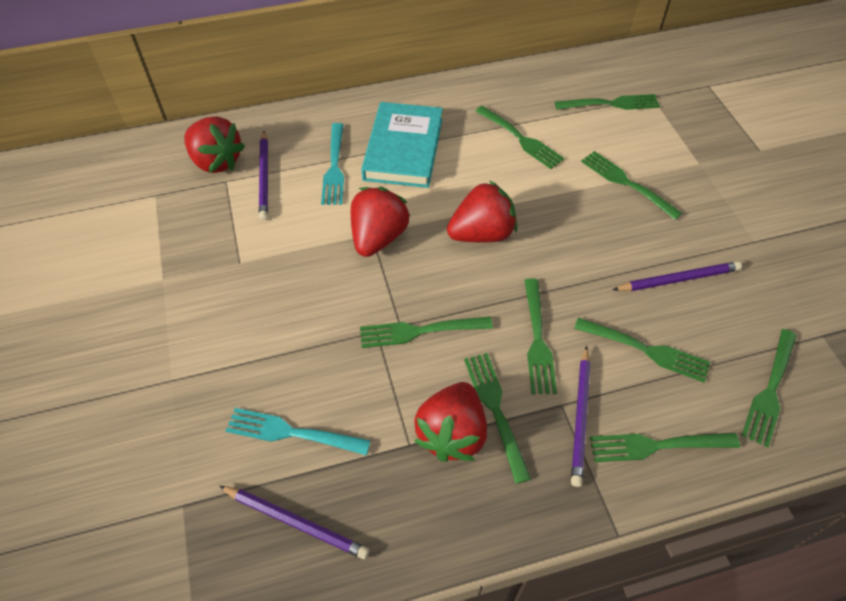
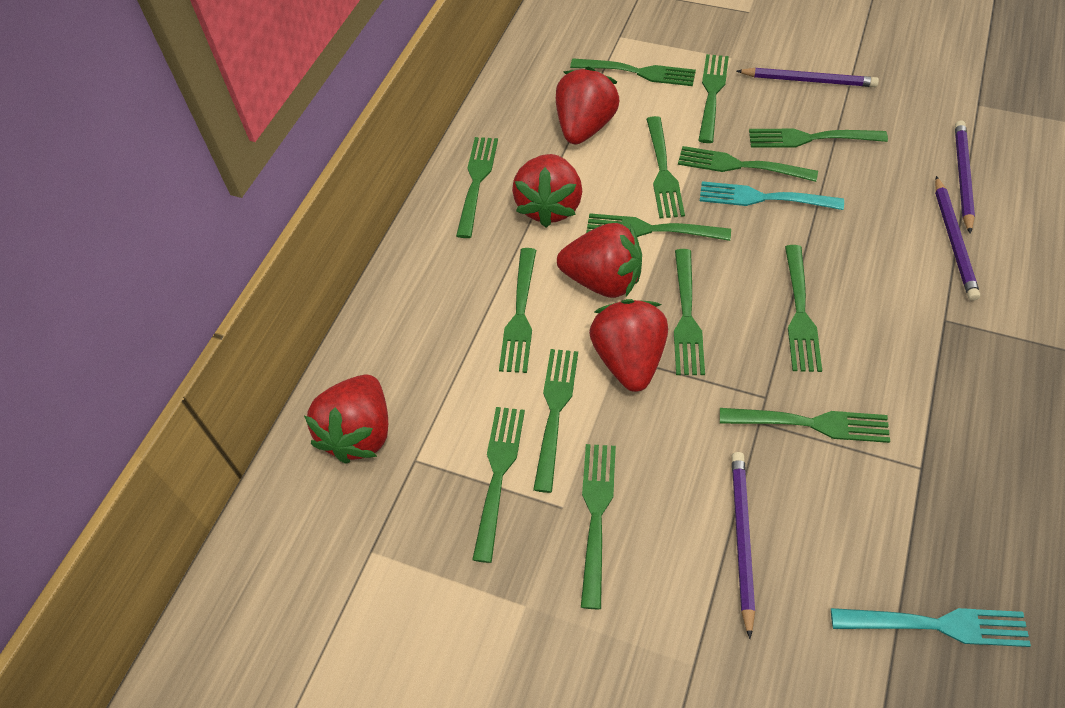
green fork: [360,316,493,348] [464,353,531,484] [475,106,564,169] [524,279,557,394] [555,94,660,110] [574,317,710,383] [581,151,682,220] [590,433,740,462] [742,329,797,448] = 9 -> [456,137,498,238] [472,407,525,563] [499,248,536,373] [533,349,578,493] [570,58,696,86] [581,444,616,609] [586,213,731,241] [646,116,685,219] [674,249,705,375] [678,146,818,182] [698,54,729,143] [720,408,890,443] [749,128,888,147] [785,245,822,372] = 14
red strawberry: [184,116,245,173] [351,187,410,257] [414,382,487,462] [447,180,517,243] = 4 -> [304,374,388,464] [512,154,582,227] [556,66,619,145] [557,223,642,298] [589,299,668,392] = 5
turquoise book: [361,102,443,188] = 1 -> none = 0

